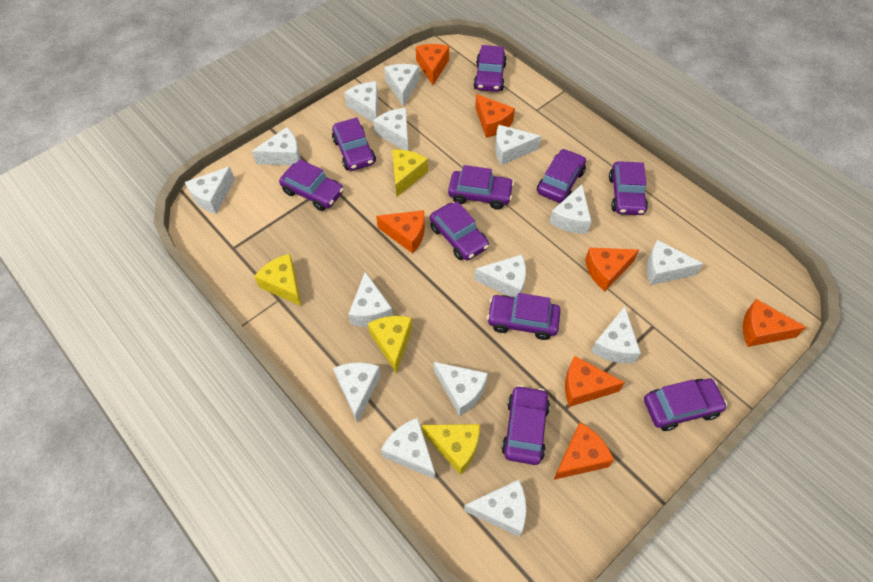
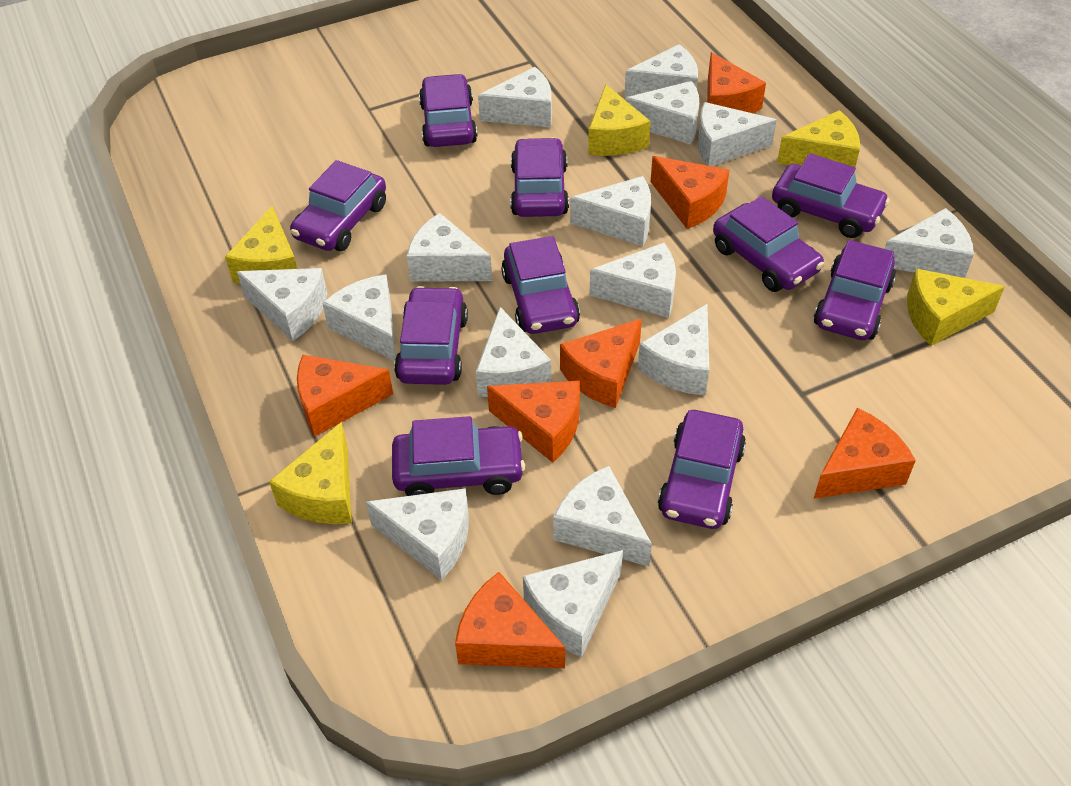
yellow cheese: [254,254,301,306] [368,316,412,374] [392,150,428,197] [422,424,480,475] = 4 -> [225,206,297,284] [269,422,352,524] [588,84,651,156] [777,110,860,167] [907,269,1005,346] = 5

